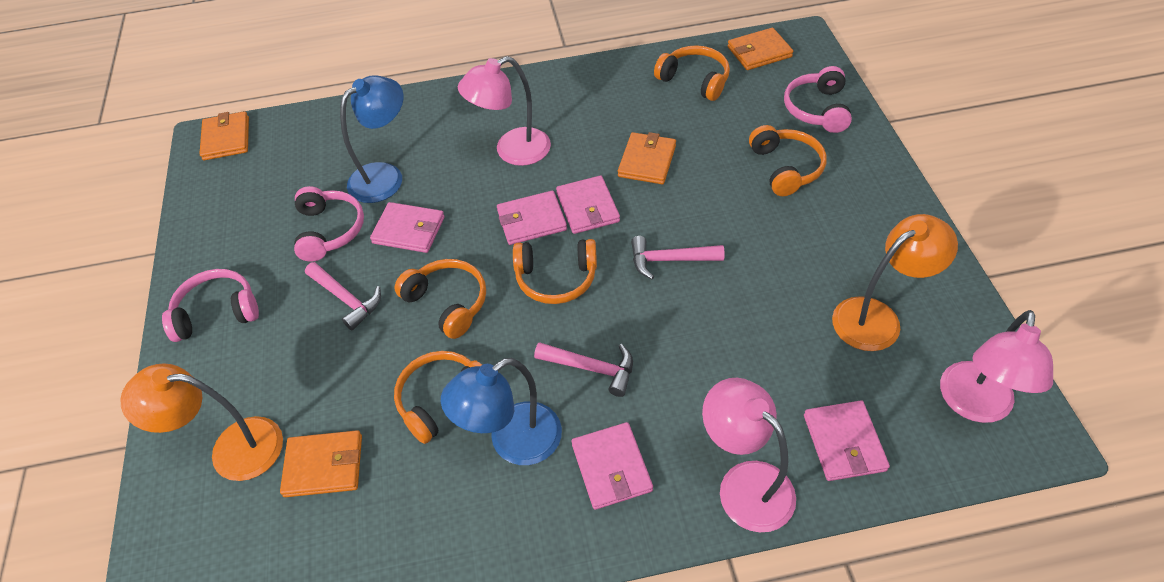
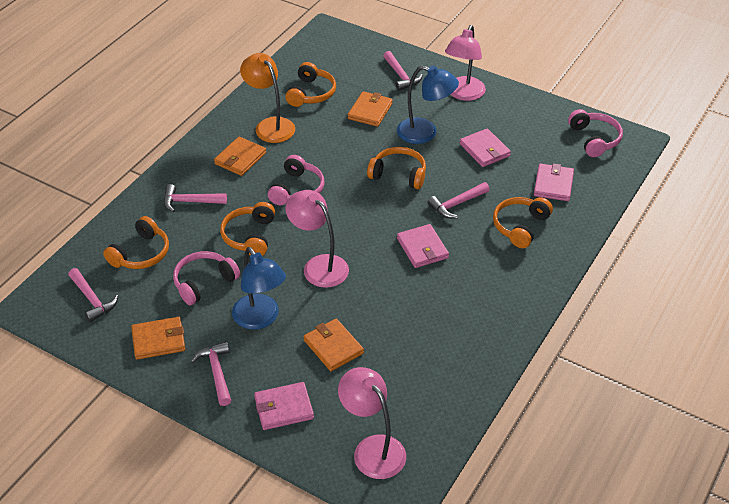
orange lamp: [120,363,283,481] [832,214,958,351] = 2 -> [240,53,295,143] = 1
pink hammer: [305,262,381,330] [534,342,633,397] [631,236,725,279] = 3 -> [68,268,118,322] [164,184,227,212] [191,341,231,406] [383,51,423,91] [428,182,490,218] = 5
pink wallet: [370,202,445,253] [497,191,567,245] [556,175,620,234] [571,422,653,510] [804,401,890,481] = 5 -> [254,382,314,430] [397,224,449,268] [460,128,511,167] [534,163,574,201] = 4

